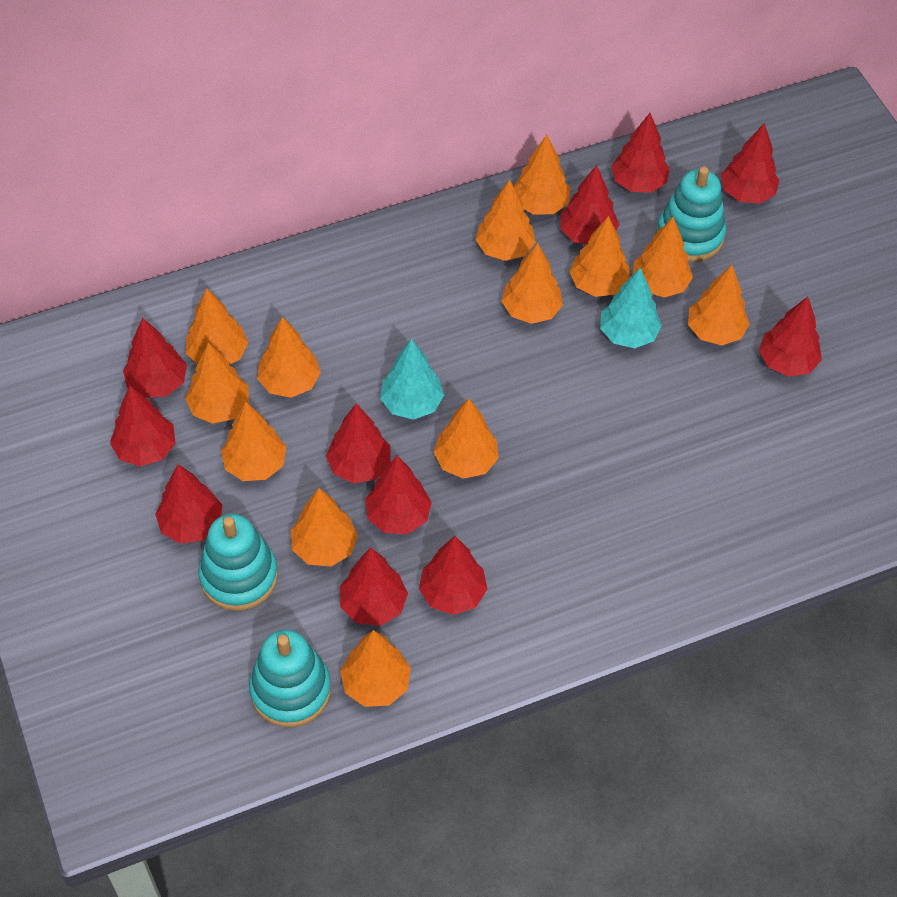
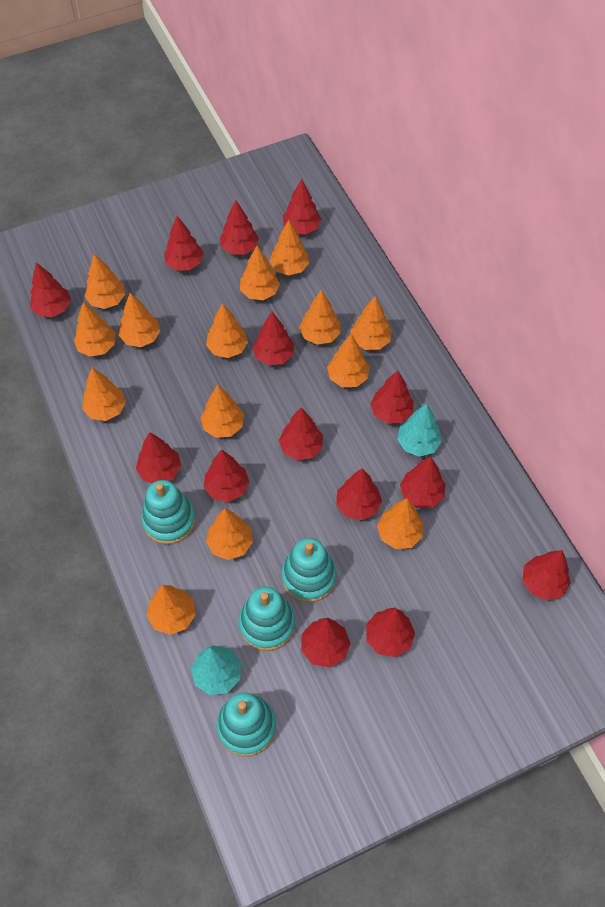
orange tree: [185,343,249,424] [186,289,248,365] [221,402,286,481] [257,317,321,398] [291,488,358,567] [340,630,411,707] [434,399,499,479] [475,179,536,261] [501,243,563,324] [514,135,571,215] [569,216,629,297] [632,217,693,298] [688,265,750,345] = 13 -> [74,302,116,357] [82,368,126,421] [85,254,125,309] [119,293,160,347] [147,585,196,635] [200,385,244,438] [206,303,248,358] [206,509,253,560] [240,246,280,300] [269,220,309,276] [299,290,340,345] [327,334,370,387] [350,296,392,350] [377,498,423,549] = 14
red tree: [110,386,175,466] [123,318,187,398] [155,464,222,544] [326,403,391,484] [340,548,408,626] [365,456,432,534] [419,536,487,615] [560,165,619,245] [611,113,670,193] [721,123,779,204] [759,297,822,377] = 11 -> [30,263,71,317] [136,432,181,483] [164,216,204,270] [204,449,249,502] [220,200,259,255] [253,311,294,365] [279,407,323,460] [283,179,321,234] [301,618,351,668] [336,468,382,520] [366,608,415,657] [370,370,414,424] [400,456,446,508] [522,550,571,601] = 14
turquoise stacking toy: [198,514,278,611] [249,630,331,727] [657,166,726,262] = 3 -> [141,480,196,544] [216,692,276,757] [239,587,295,651] [281,538,336,602] = 4

